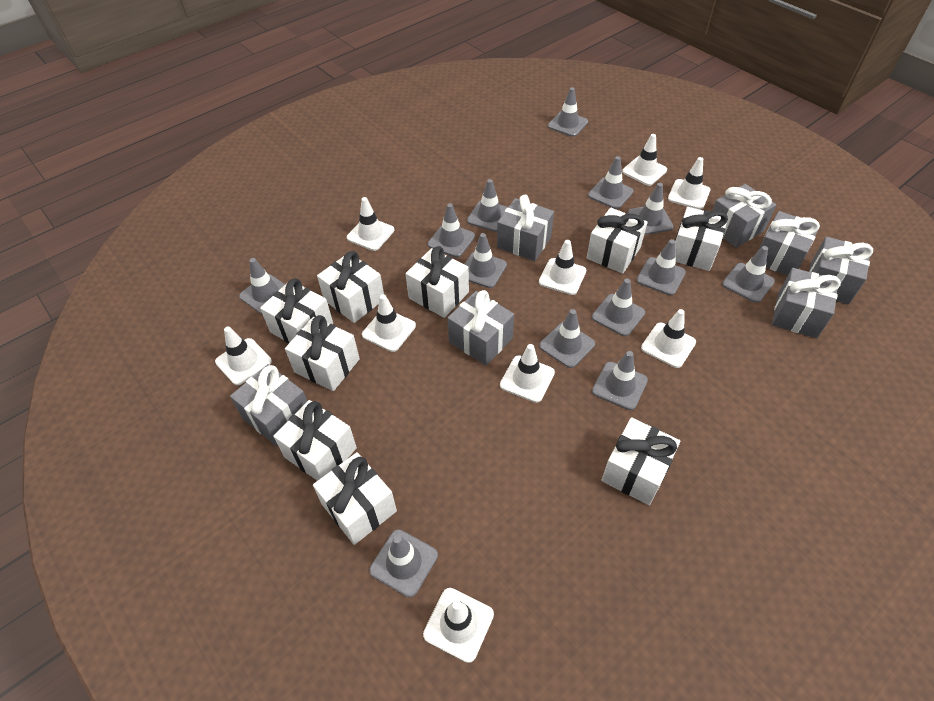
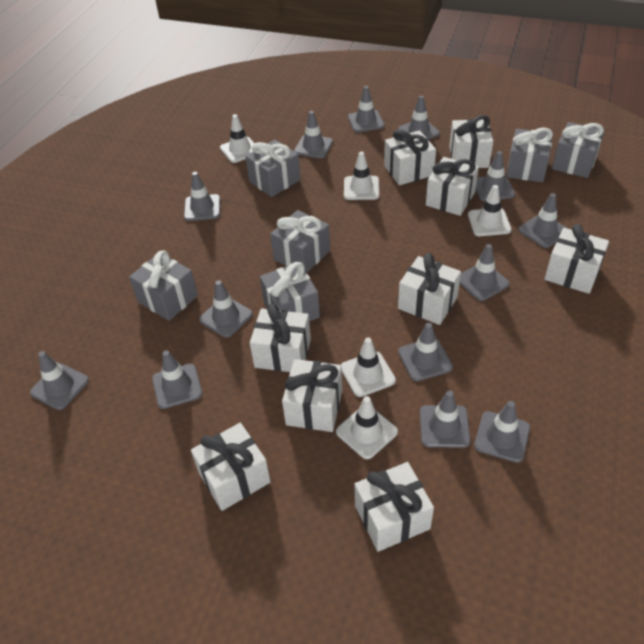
grey gift: [230,364,307,446] [447,290,514,366] [497,195,554,261] [712,184,776,248] [758,211,820,276] [772,268,841,338] [809,237,873,305] = 7 -> [129,250,198,321] [245,140,301,197] [260,262,320,321] [270,210,330,273] [507,127,553,182] [552,122,605,178] = 6
white traffic cone: [215,327,272,385] [347,197,394,251] [362,294,416,352] [423,588,494,663] [500,344,555,403] [539,240,586,295] [622,134,667,186] [641,309,696,368] [668,157,710,210] = 9 -> [220,114,255,163] [336,396,398,459] [341,337,396,397] [344,152,379,200] [468,185,512,236] = 5

